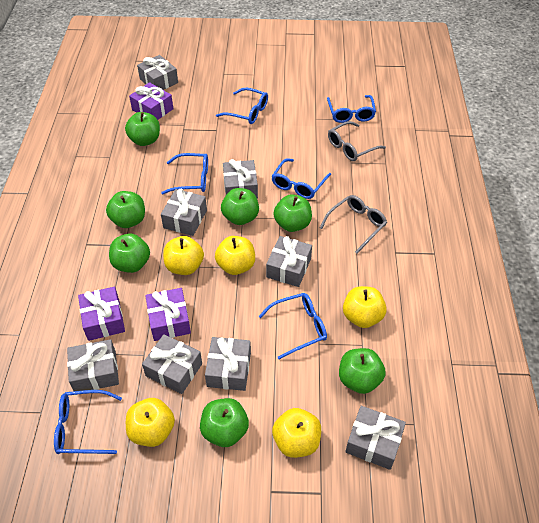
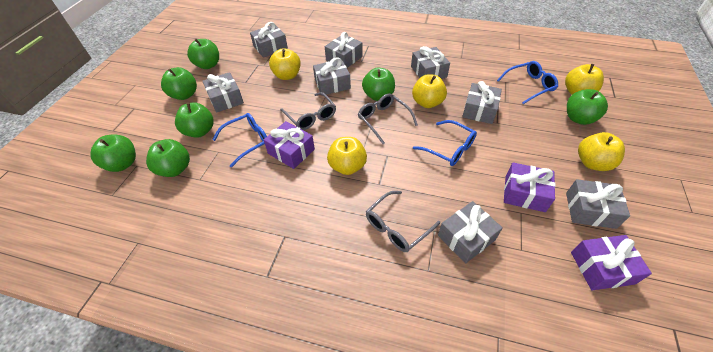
blue glasses: [54,390,122,454] [161,153,208,194] [216,87,268,124] [259,293,327,359] [271,159,331,199] [327,95,376,123] = 6 -> [212,113,267,167] [413,120,477,166] [497,61,558,104] = 3
grey glasses: [320,195,387,253] [328,121,386,161] = 2 -> [280,92,336,130] [358,93,418,144] [366,191,440,252] = 3

